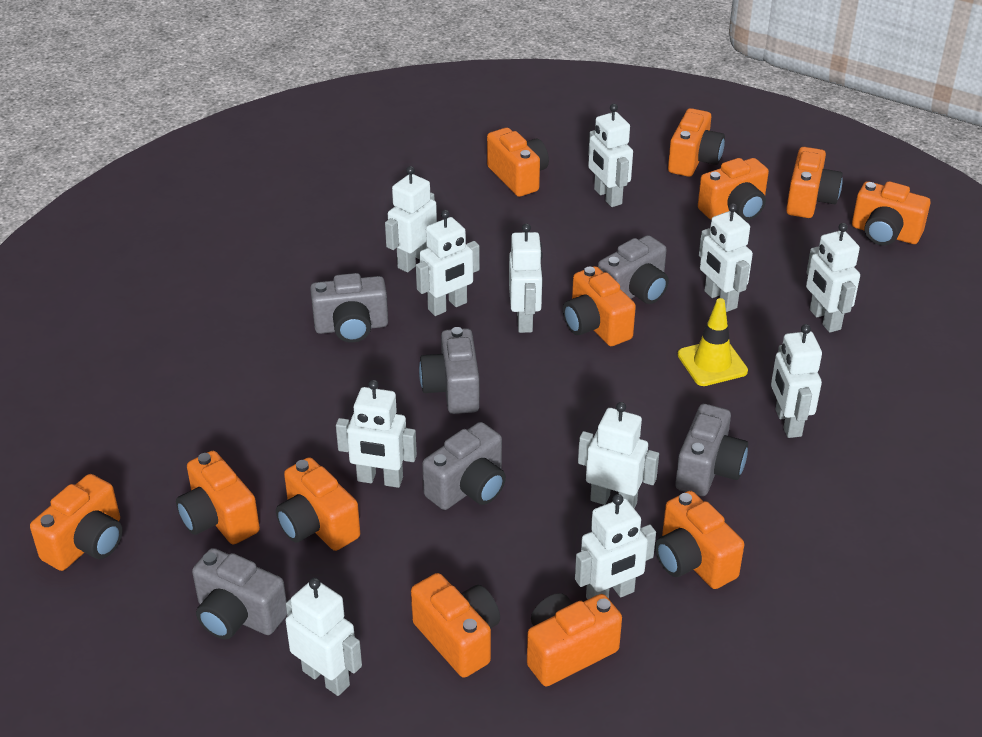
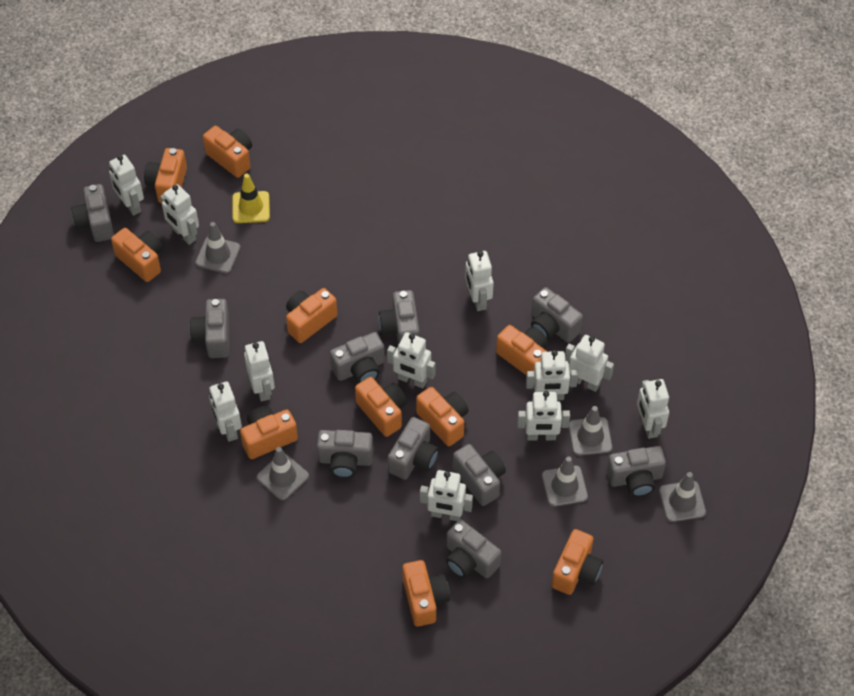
grey camera: [192,548,287,639] [310,273,388,343] [419,327,480,414] [422,422,506,510] [598,235,669,304] [675,404,748,496] = 6 -> [71,184,114,242] [190,299,229,358] [317,430,373,478] [330,332,385,384] [379,290,420,345] [388,417,439,480] [446,519,501,578] [453,444,506,506] [531,287,583,343] [607,446,666,497] = 10
grey traffic cone: none = 0 -> [195,222,241,274] [257,447,309,500] [542,456,588,507] [569,406,613,456] [659,472,706,522] = 5
orange camera: [30,474,123,571] [176,451,260,544] [276,457,360,551] [411,573,500,678] [487,128,549,197] [527,593,622,687] [563,266,636,346] [655,491,744,589] [668,108,725,177] [698,158,769,220] [786,147,843,218] [852,181,930,245] = 12 -> [111,228,163,282] [144,148,187,203] [203,126,252,178] [240,406,298,459] [286,288,337,343] [355,377,407,437] [402,560,450,627] [416,387,469,446] [496,325,548,376] [551,529,603,595] = 10

